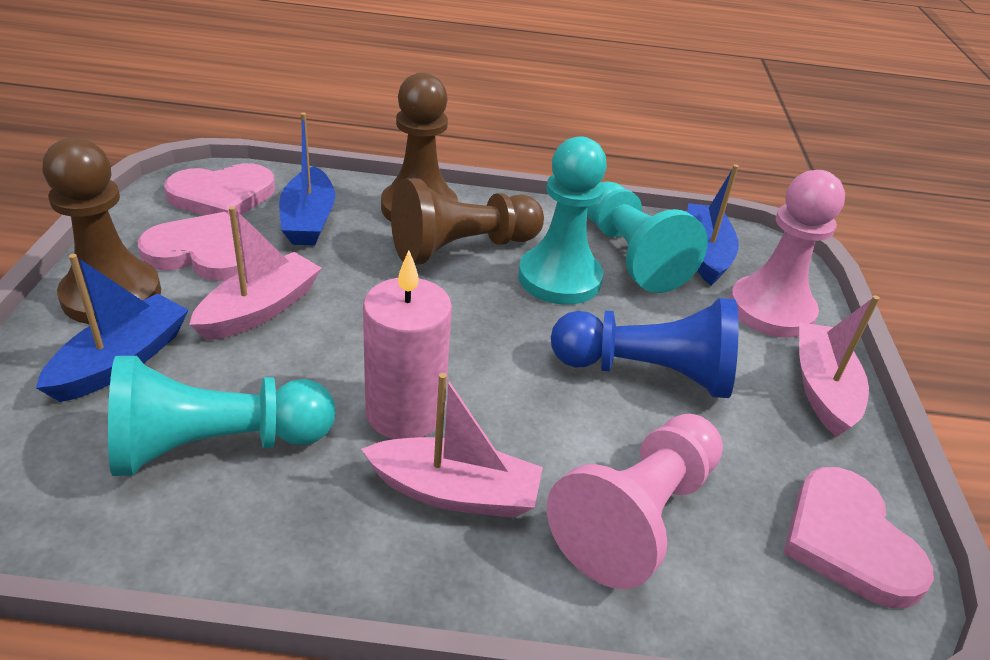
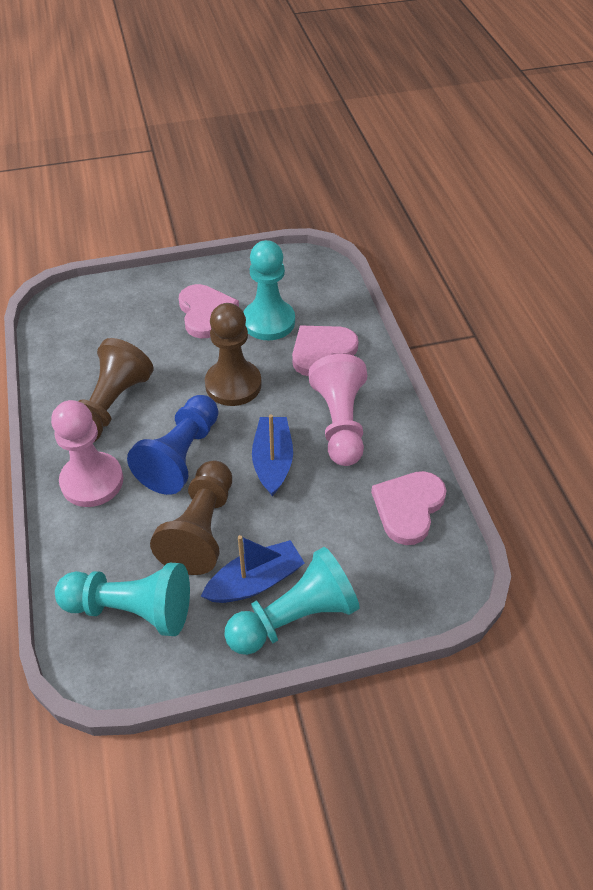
blue boat: [36,254,189,402] [279,112,335,245] [687,164,739,285] = 3 -> [201,535,305,603] [252,414,293,496] = 2
pink boat: [189,206,322,340] [361,373,543,518] [799,295,880,437] = 3 -> none = 0
pink candle: [363,251,452,439] = 1 -> none = 0

